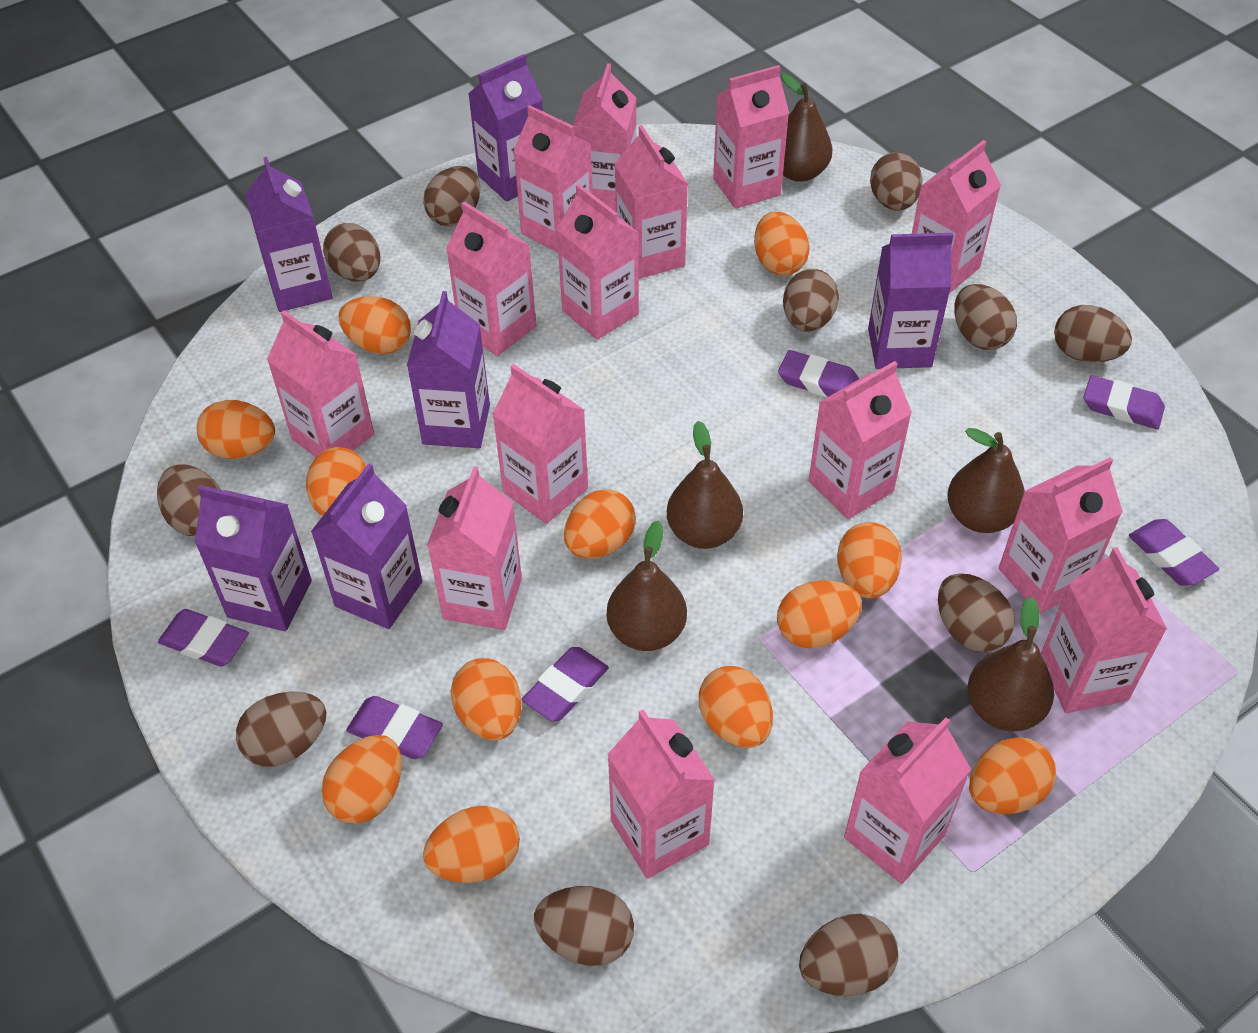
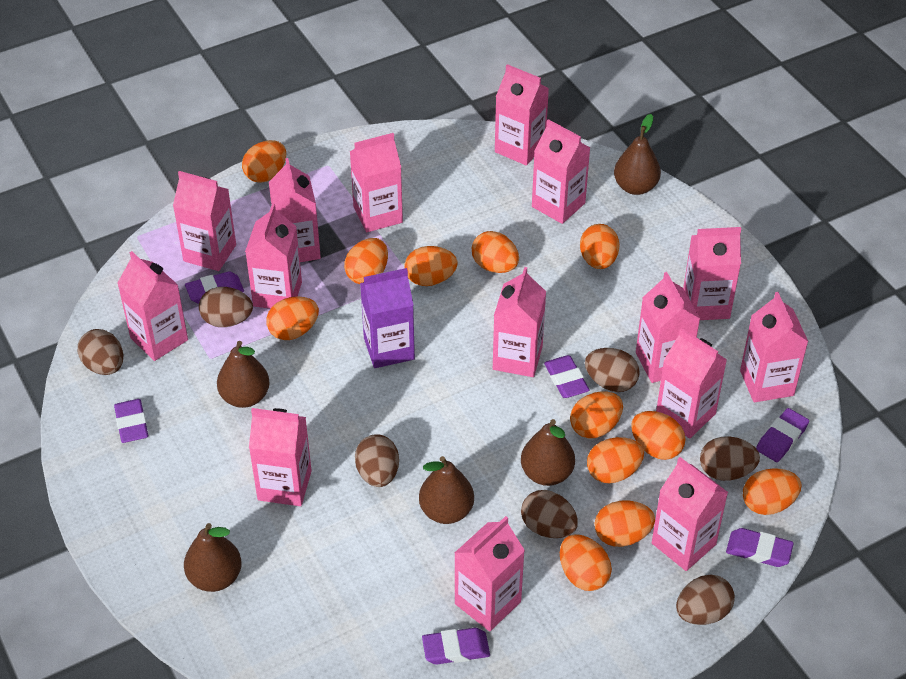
brown egg: [157,464,221,536] [236,692,326,767] [323,223,380,281] [423,166,480,226] [534,886,634,966] [783,269,839,332] [799,914,898,996] [870,152,922,211] [938,573,1015,652] [955,284,1017,350] [1054,305,1132,363] = 11 -> [78,329,123,375] [199,287,253,327] [355,434,399,487] [521,490,578,538] [585,348,640,392] [676,575,735,625] [700,436,760,481] = 7
purple carton: [195,485,312,631] [245,157,333,312] [311,463,422,629] [407,291,490,448] [468,54,543,202] [868,233,954,369] = 6 -> [360,268,415,368] = 1

